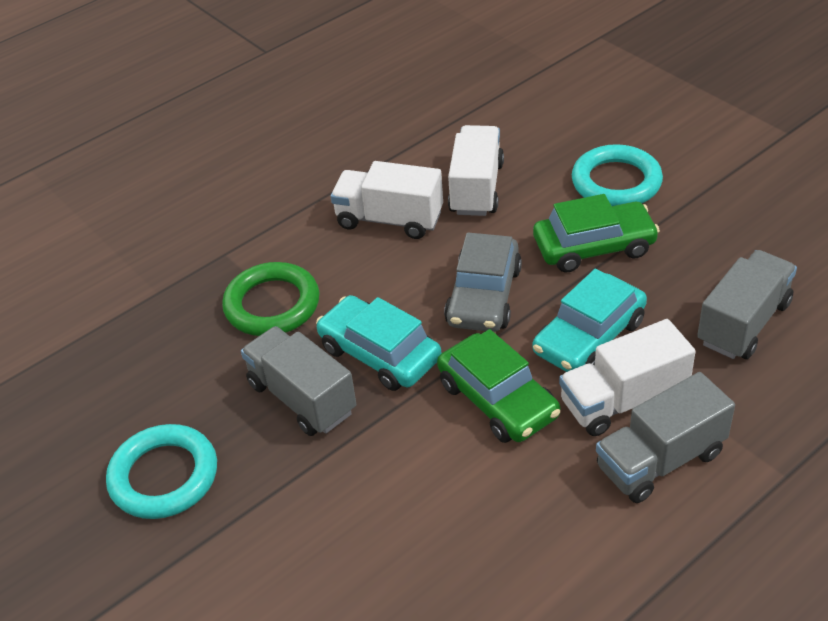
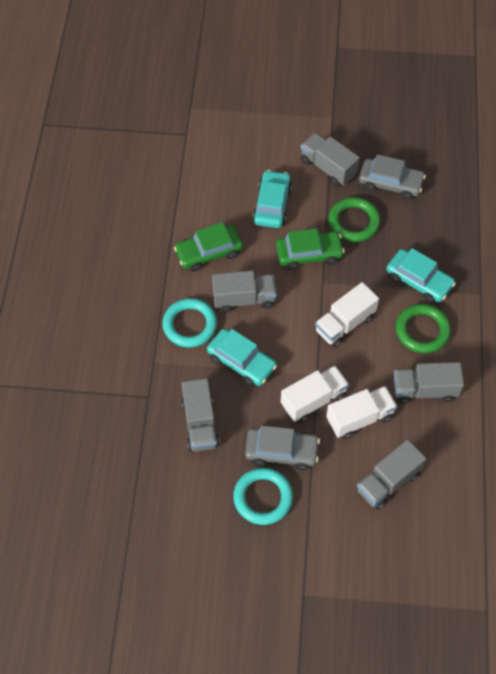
green ring: [222,262,320,336] = 1 -> [328,197,381,242] [396,304,451,353] = 2
grey car: [444,233,522,332] = 1 -> [245,426,320,470] [359,154,426,200] = 2
grey truck: [241,326,356,436] [596,372,735,503] [697,250,797,359] = 3 -> [181,378,220,452] [212,270,277,313] [301,133,360,186] [356,439,426,510] [393,362,464,404] = 5
turquoise car: [316,295,441,391] [533,269,647,372] = 2 -> [207,329,277,387] [252,170,292,228] [386,248,456,303] = 3

